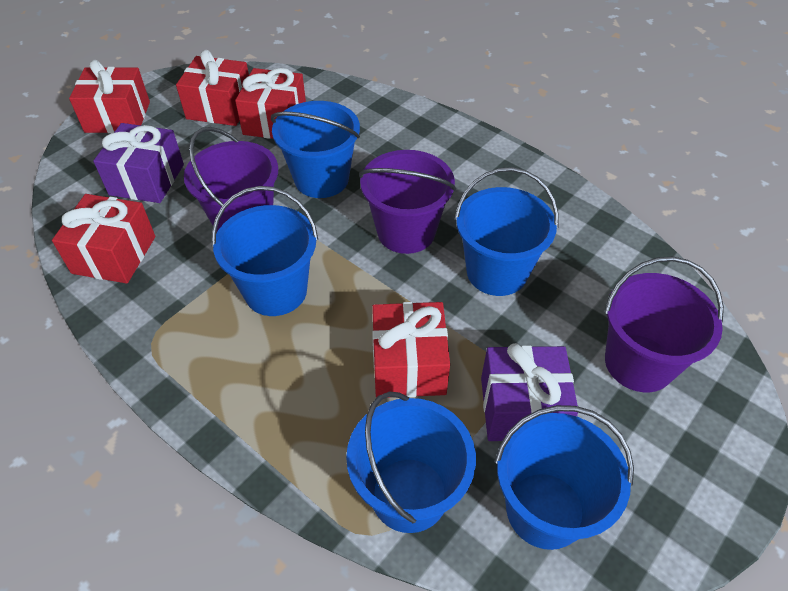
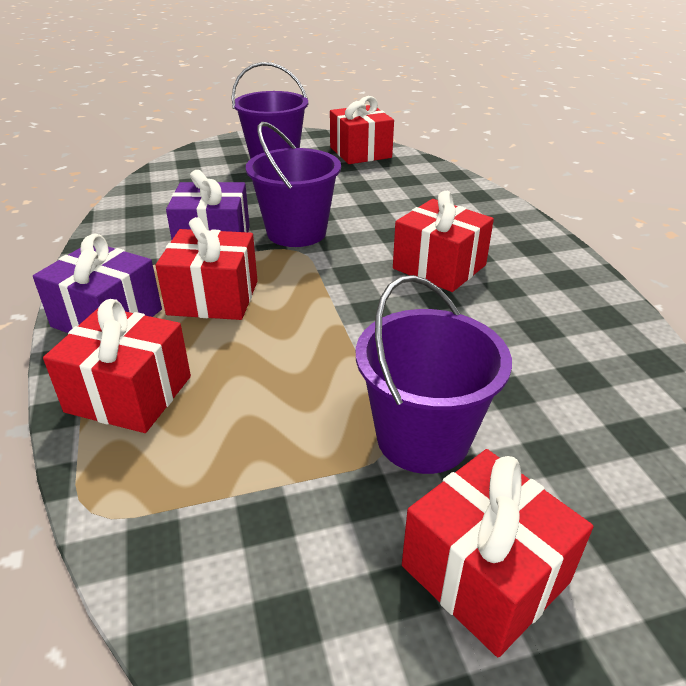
blue bucket: [212,186,318,316] [271,101,360,198] [346,392,476,533] [455,167,559,296] [495,405,634,550] = 5 -> none = 0

